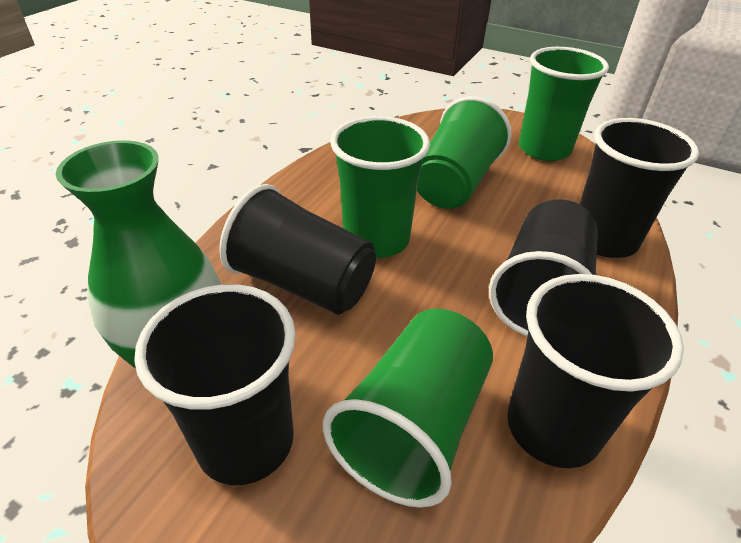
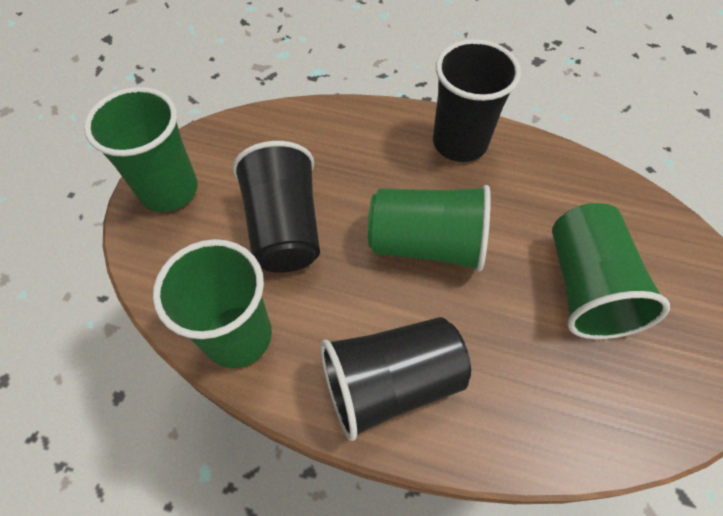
black cup: [134,284,296,485] [219,184,376,315] [489,199,598,336] [507,274,684,468] [580,118,699,258] = 5 -> [233,141,320,273] [320,317,471,441] [433,39,521,162] = 3
green vase: [56,140,221,369] = 1 -> none = 0

